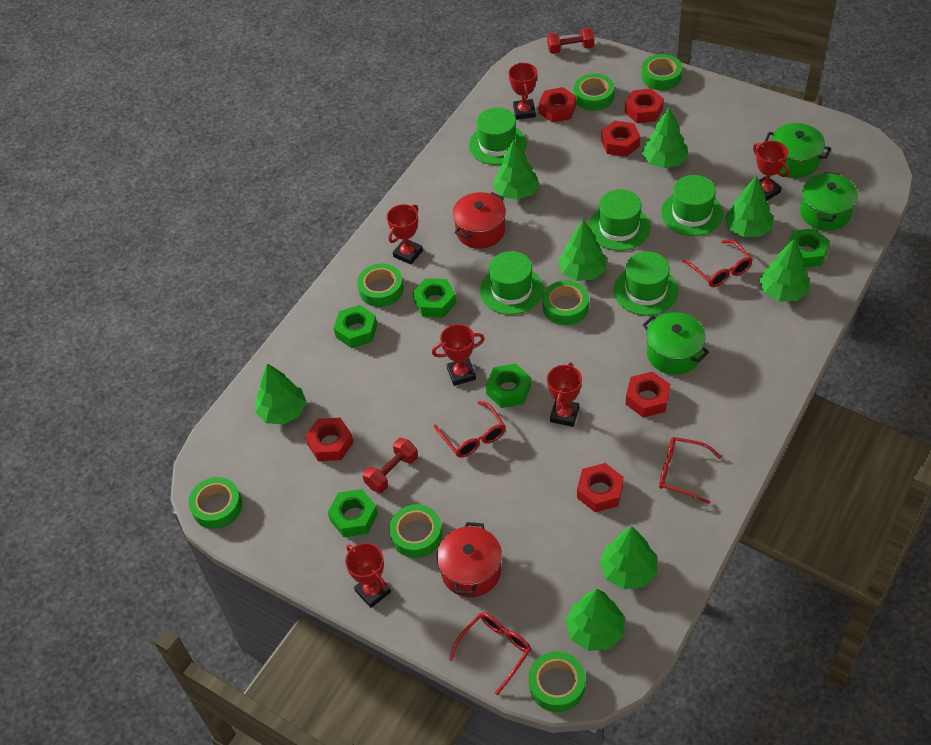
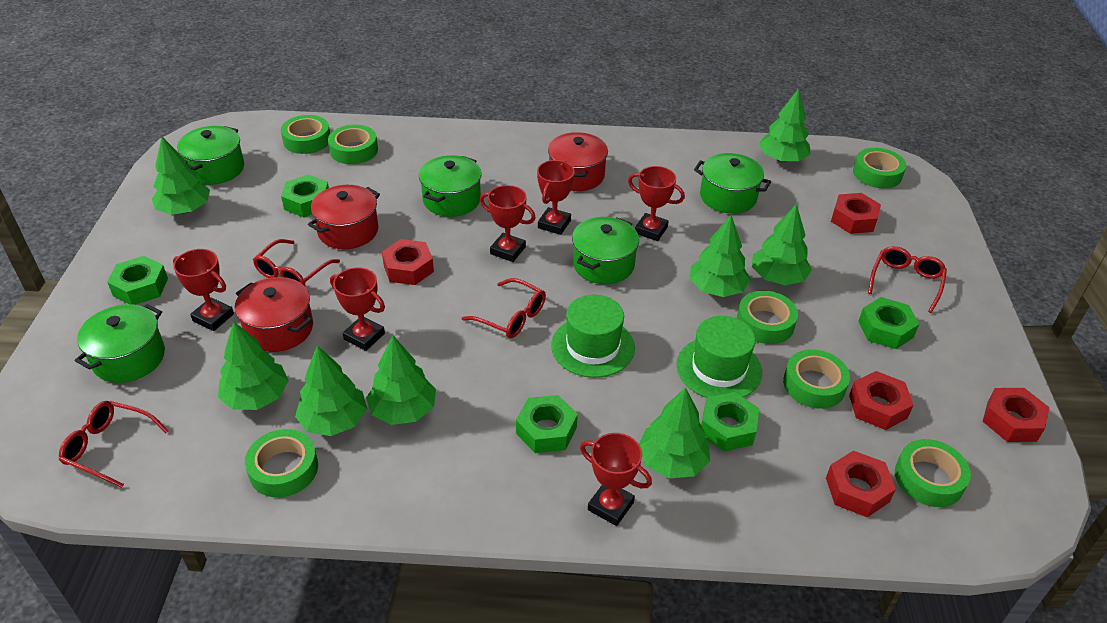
green hat: [469,108,527,165] [480,251,544,315] [588,189,650,251] [614,251,679,316] [661,175,723,236] = 5 -> [551,295,635,378] [676,316,762,398] = 2
green pot: [643,312,709,375] [764,123,831,178] [800,172,858,230] = 3 -> [75,304,165,383] [177,126,244,185] [419,155,481,217] [572,217,639,284] [694,153,771,214] = 5
red dumbbell: [363,438,418,493] [547,27,594,54] = 2 -> none = 0
red nut: [305,418,354,461] [539,87,576,123] [577,463,624,512] [601,121,640,157] [625,89,664,123] [626,371,671,418] = 6 -> [382,239,434,285] [826,451,896,517] [831,193,881,234] [849,371,913,430] [982,388,1049,442] = 5
red pot: [437,522,502,597] [452,192,506,249] = 2 -> [235,277,313,352] [308,185,380,249] [548,132,608,191] = 3

